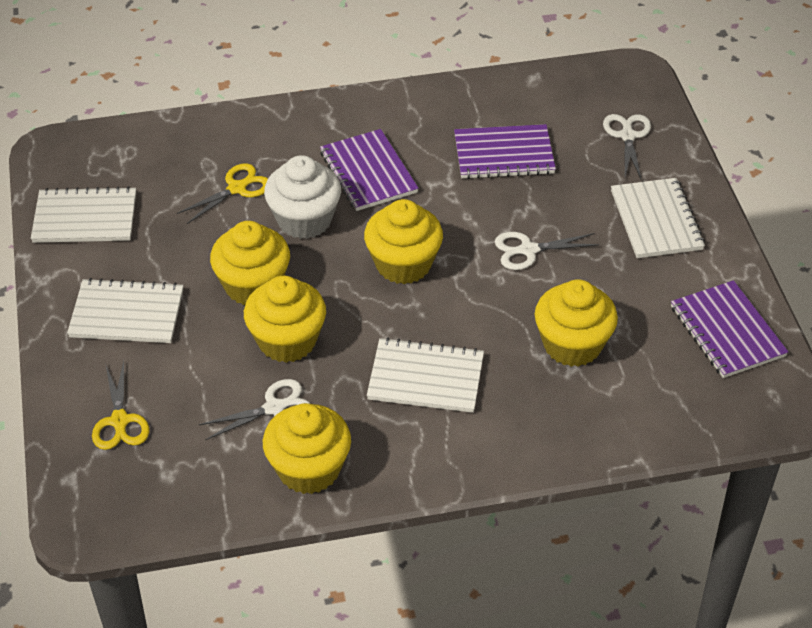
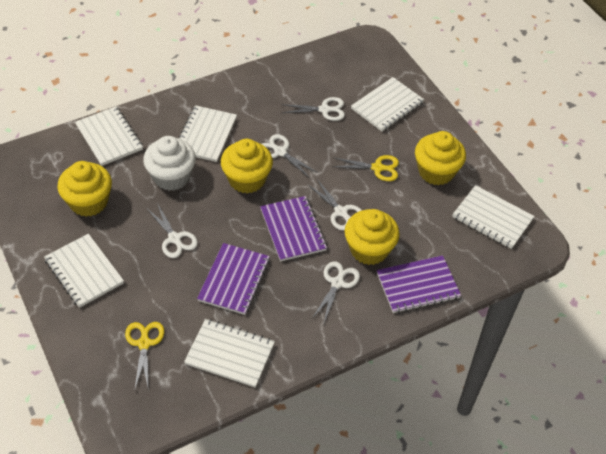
white notebook: [31,186,136,243] [67,278,184,343] [367,337,484,413] [611,178,705,258] = 4 -> [44,234,124,308] [75,106,143,166] [179,105,237,162] [184,319,275,388] [351,77,424,132] [452,185,535,249] = 6
white scissors: [198,379,311,440] [495,232,599,270] [603,114,651,181] = 3 -> [147,203,198,258] [262,134,318,178] [281,97,345,121] [307,179,362,231] [313,261,360,322] = 5
yellow cupcake: [210,221,290,305] [244,275,326,363] [263,403,351,494] [364,199,443,284] [535,279,618,367] = 5 -> [57,161,112,217] [221,139,273,194] [345,209,400,265] [415,131,466,185] = 4

